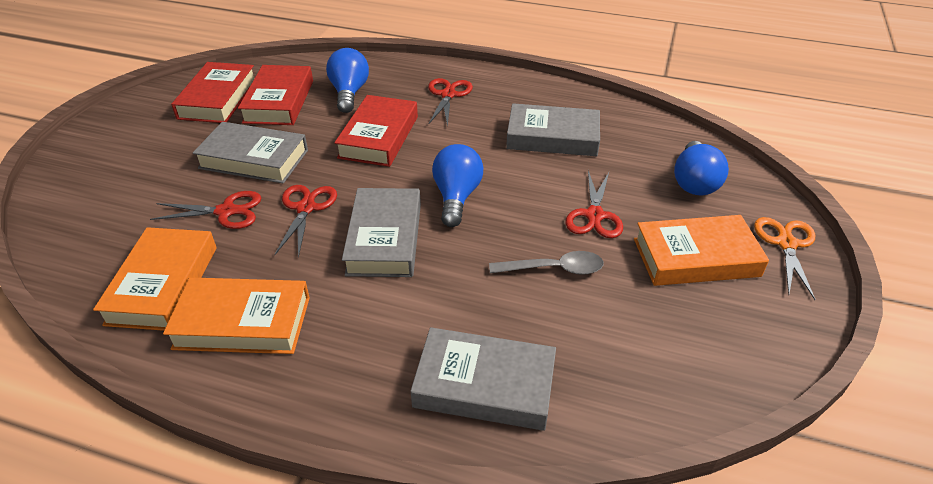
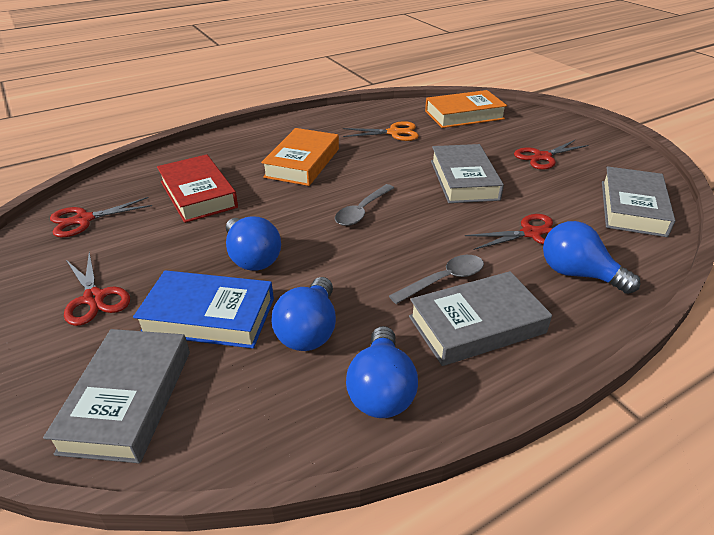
blue book: none = 0 -> [133,270,274,349] = 1
blue light bulb: [326,48,369,113] [432,144,483,227] [674,141,729,195] = 3 -> [226,216,281,270] [272,277,336,351] [346,326,418,418] [543,221,640,294] = 4
grey spoon: [489,251,604,275] = 1 -> [335,184,394,226] [389,255,484,304] = 2
orange book: [93,227,217,331] [163,277,310,354] [634,215,769,286] = 3 -> [261,128,339,186] [425,90,507,128] = 2
red book: [171,62,254,123] [238,65,313,125] [334,95,418,167] = 3 -> [157,154,238,223] = 1

